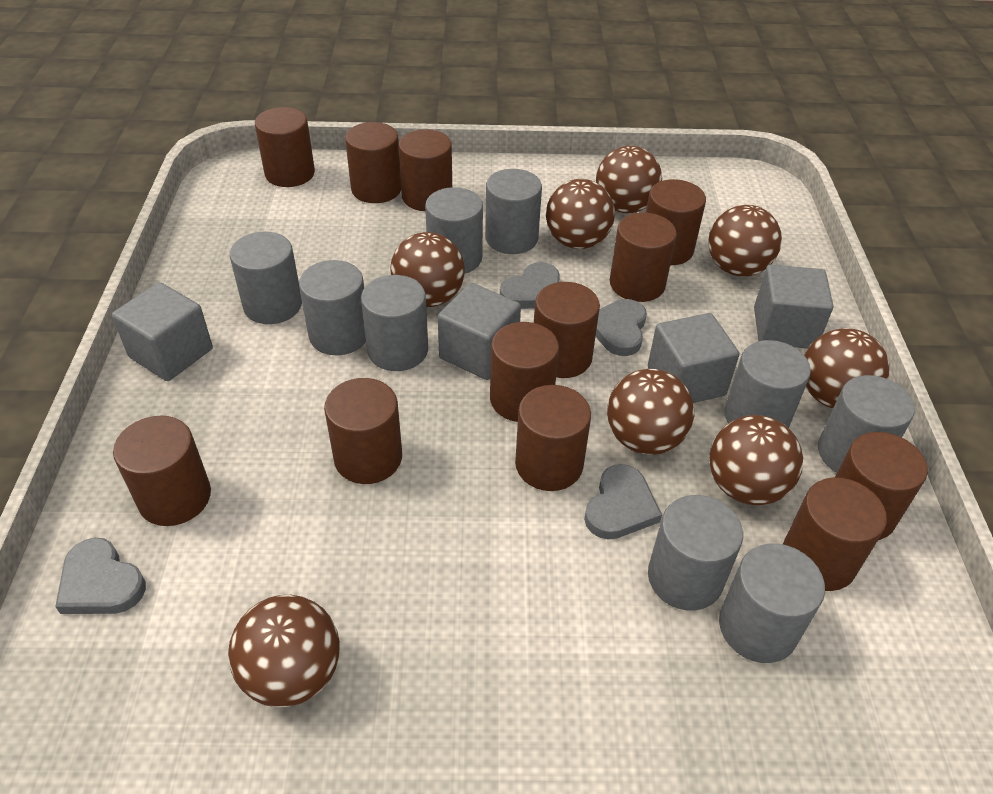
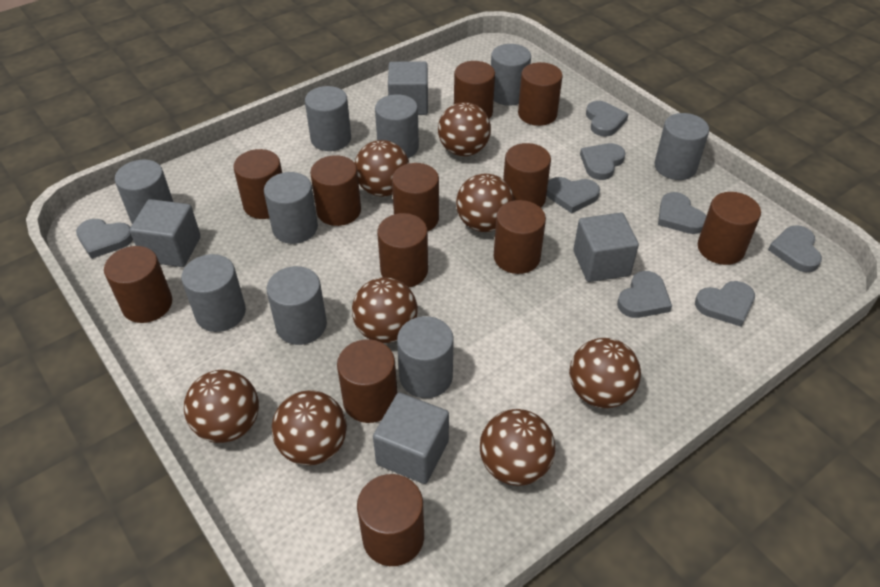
grey heart: [55,538,146,614] [500,262,560,309] [584,464,662,540] [596,299,647,356] = 4 -> [76,219,133,259] [546,177,600,213] [580,143,626,180] [586,101,628,137] [617,271,672,318] [658,192,706,234] [695,281,755,327] [768,225,822,272] = 8

